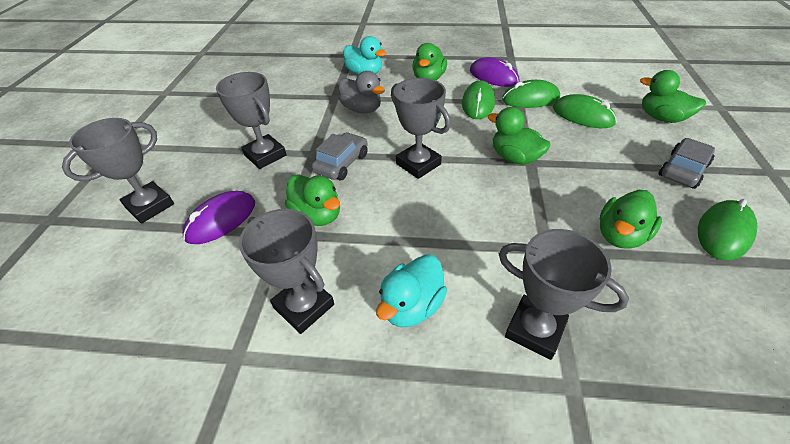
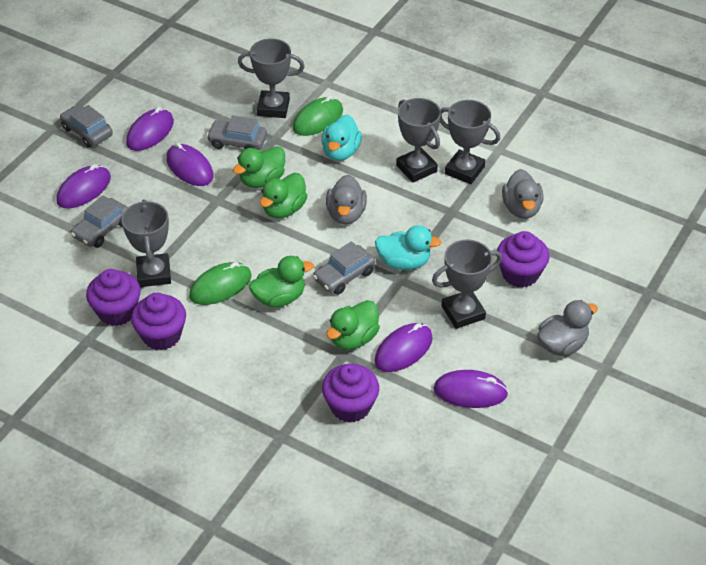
green duck: [285,174,340,226] [412,43,447,80] [488,107,550,165] [600,190,662,249] [640,70,706,123] = 5 -> [233,146,285,188] [249,256,314,307] [260,173,307,218] [327,300,380,350] = 4
green mouse: [462,80,495,119] [502,80,560,108] [553,94,617,128] [698,199,758,260] = 4 -> [189,262,252,305] [293,96,343,136] = 2
grey car: [311,132,368,180] [659,138,715,189] = 2 -> [60,104,113,148] [71,195,128,248] [206,115,267,150] [313,241,375,295] = 4
grey duck: [339,71,385,114] = 1 -> [326,175,367,224] [502,169,543,219] [538,300,598,356] = 3
purple cupcake: none = 0 -> [86,269,141,326] [131,293,186,350] [322,363,379,423] [497,231,549,288] = 4
purple mouse: [182,191,255,244] [470,57,519,87] = 2 -> [56,164,111,208] [126,107,174,151] [166,143,213,186] [374,323,433,372] [434,370,508,408] = 5

